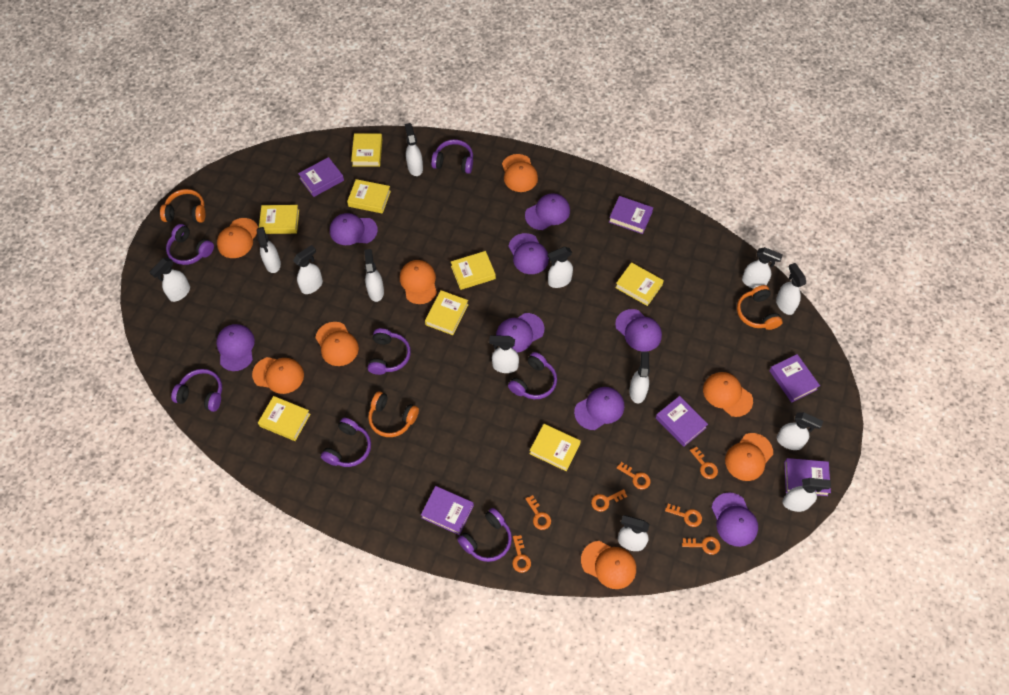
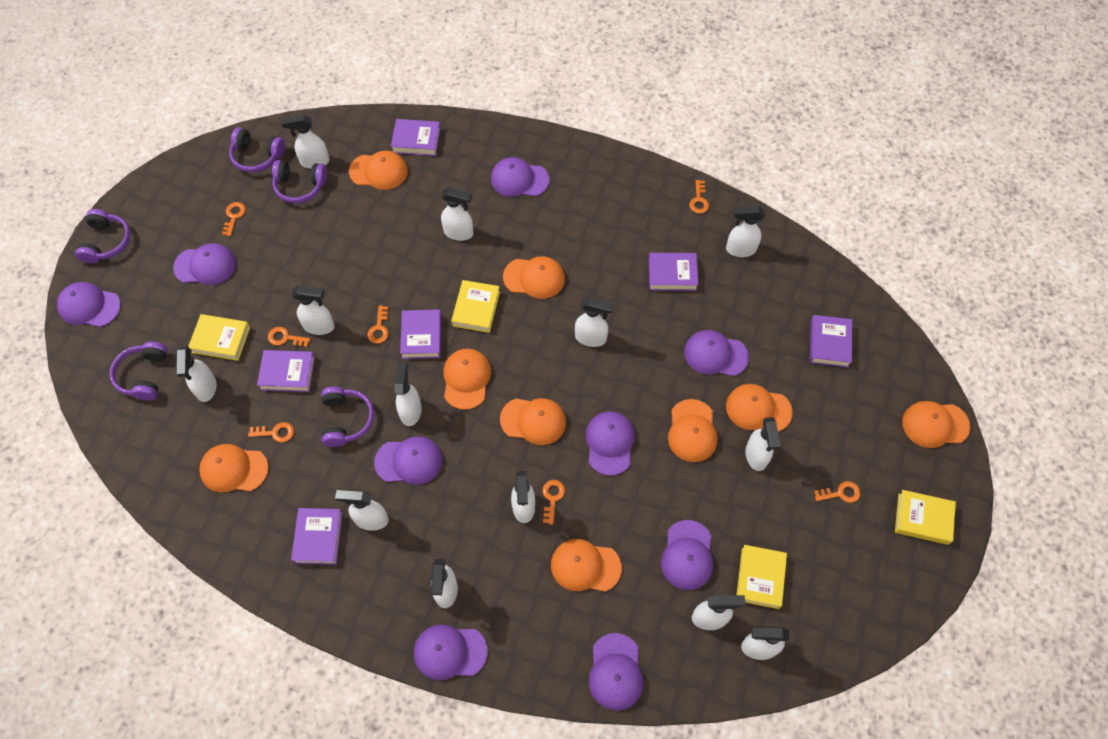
orange cap: [217,218,258,258] [252,357,304,394] [315,322,359,366] [400,260,437,304] [502,154,538,192] [581,541,636,589] [703,372,753,417] [725,433,773,481] = 8 -> [199,444,269,492] [349,151,408,190] [443,349,491,410] [500,398,566,445] [503,256,565,299] [551,539,622,592] [668,399,717,462] [726,384,793,432] [902,401,970,448] = 9
orange headphones: [160,189,205,223] [368,392,419,437] [737,285,783,330] = 3 -> none = 0
purple cap: [216,324,255,371] [330,213,378,245] [496,313,545,352] [508,233,549,274] [525,193,570,230] [574,387,624,430] [615,309,662,352] [712,492,758,547] = 8 -> [57,282,121,327] [173,243,236,285] [374,436,443,485] [414,624,488,680] [491,157,549,197] [586,411,635,476] [589,633,644,711] [661,520,713,590] [684,330,749,376] = 9
purple headphones: [166,224,214,265] [171,369,222,412] [321,418,371,467] [368,328,411,375] [431,139,473,174] [457,508,512,562] [508,352,557,399] = 7 -> [75,209,131,264] [109,342,168,401] [229,127,285,173] [272,160,327,203] [321,387,374,447] = 5
yellow book: [258,396,310,441] [259,205,299,234] [347,179,391,214] [351,133,383,167] [425,290,469,335] [451,251,496,290] [529,424,581,471] [615,262,664,306] = 8 -> [189,314,250,361] [451,280,500,333] [737,545,787,609] [895,490,956,545] = 4

